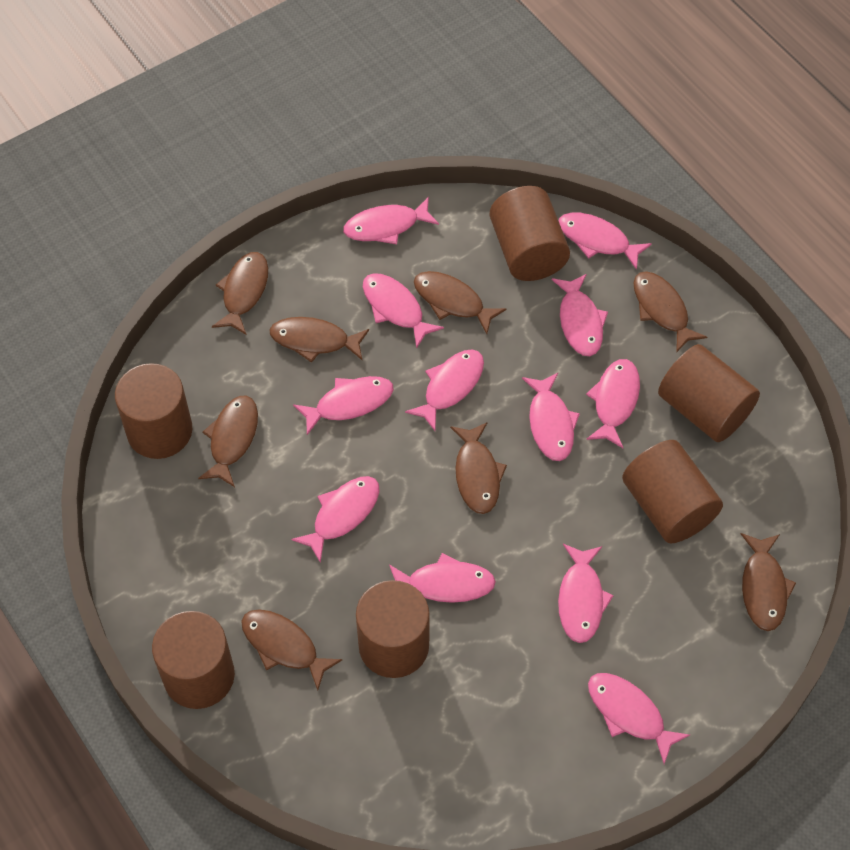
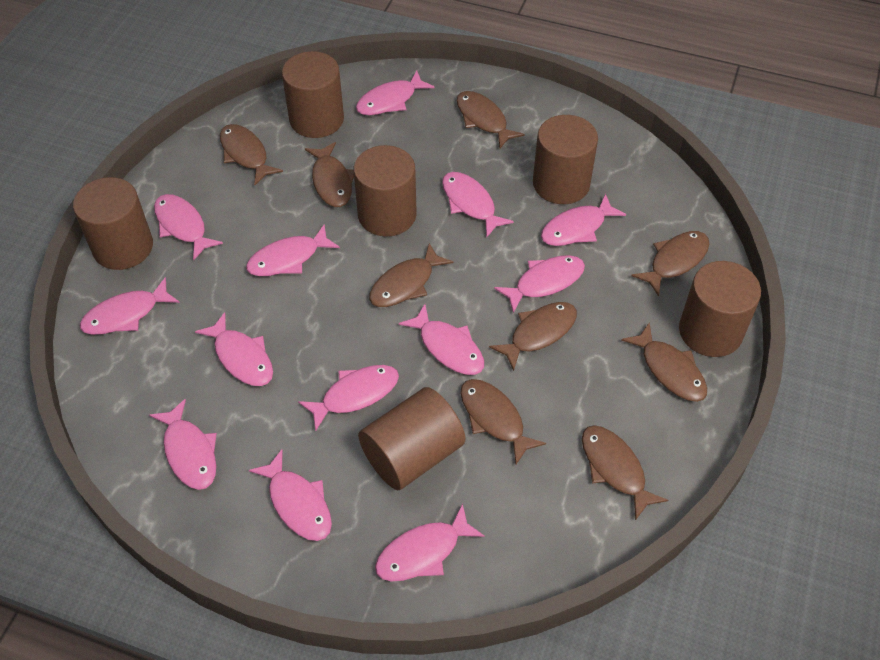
brown fish: [198,395,258,487] [212,252,268,335] [241,609,342,691] [269,317,369,363] [414,271,506,334] [450,422,507,514] [634,271,707,353] [741,533,796,631] = 8 -> [220,124,283,185] [305,142,354,207] [369,243,453,307] [456,91,525,148] [460,379,546,464] [489,302,577,371] [582,425,668,521] [621,323,707,402] [631,231,709,296] = 9
pink fish: [291,476,380,563] [293,376,394,435] [343,197,439,244] [363,273,444,349] [389,553,496,603] [405,350,484,431] [522,373,580,461] [552,274,608,356] [558,544,613,643] [559,212,652,270] [586,359,640,448] [588,673,690,764] = 12 -> [80,277,180,335] [149,399,217,490] [154,194,223,261] [195,312,273,386] [246,224,340,276] [249,449,332,541] [298,365,399,431] [356,71,435,115] [375,503,485,582] [399,304,484,375] [442,172,514,237] [494,255,585,313] [541,193,626,246] = 13

